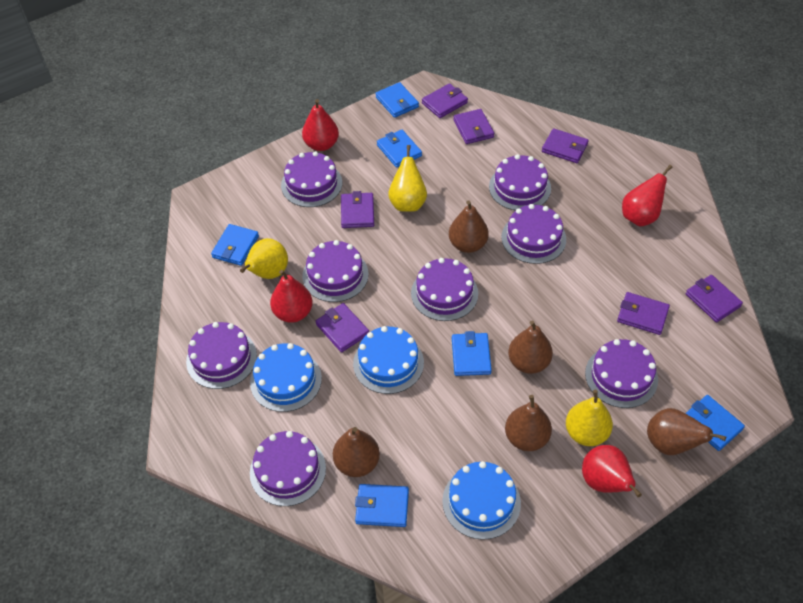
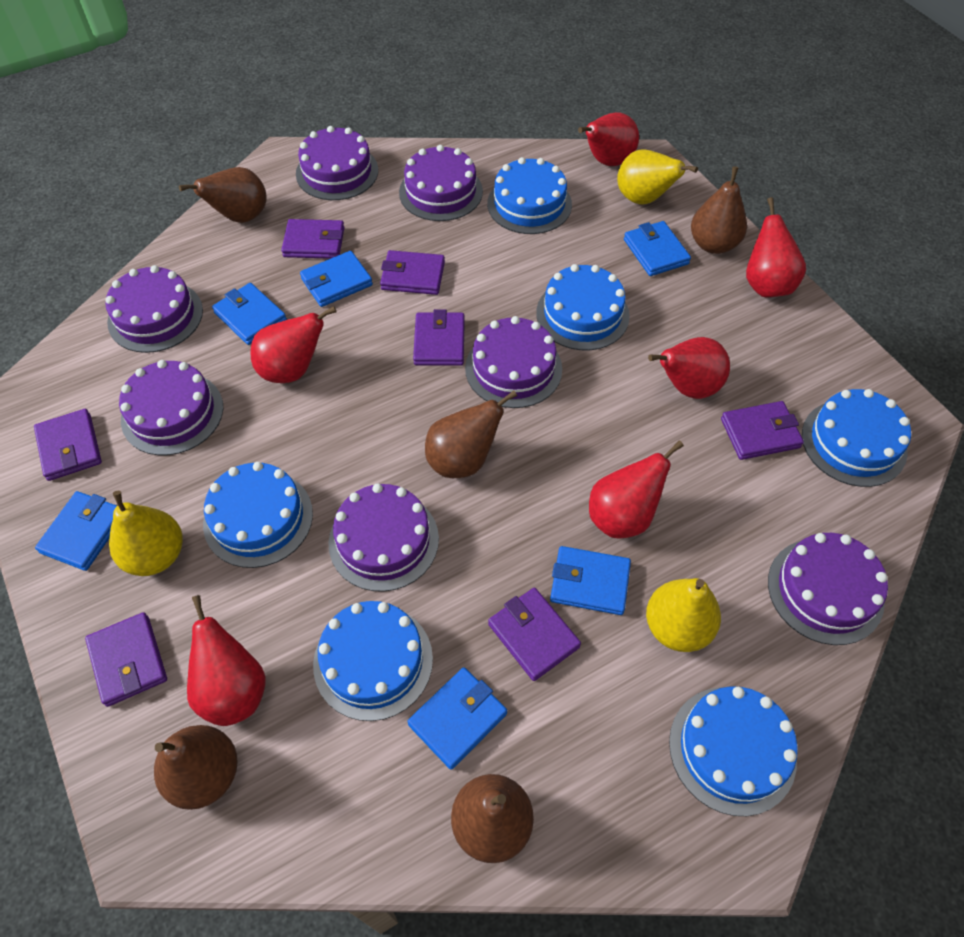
blue cake: [250,343,322,412] [353,326,424,394] [442,461,521,540] = 3 -> [203,462,313,568] [313,601,433,721] [487,157,572,234] [536,264,630,350] [669,686,798,816] [802,389,911,487] = 6
purple cake: [186,322,257,389] [250,431,326,506] [281,151,342,207] [302,240,368,302] [411,258,478,321] [489,154,551,211] [501,204,566,264] [585,339,658,408] = 8 -> [105,265,203,353] [119,360,223,455] [296,126,378,200] [328,483,439,592] [399,145,483,221] [465,316,562,408] [768,533,888,645] = 7
red pear: [270,270,313,323] [302,99,339,151] [582,445,642,497] [622,165,673,227] = 4 -> [187,595,265,726] [250,306,337,383] [578,112,639,166] [589,440,684,539] [648,337,730,399] [746,197,806,298] = 6

